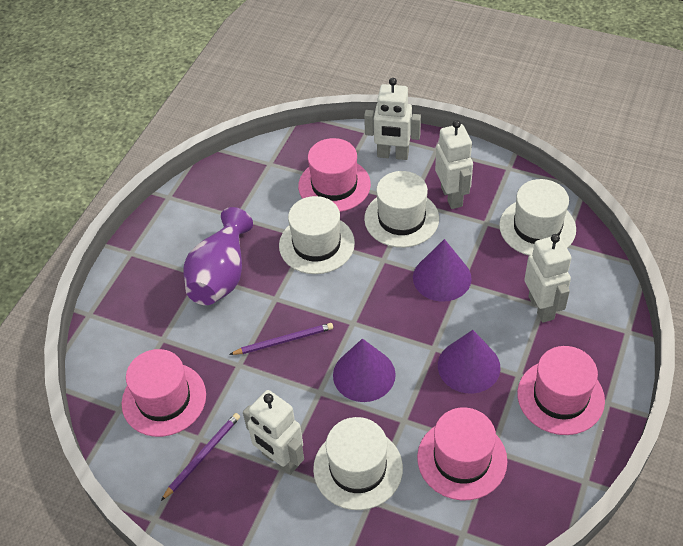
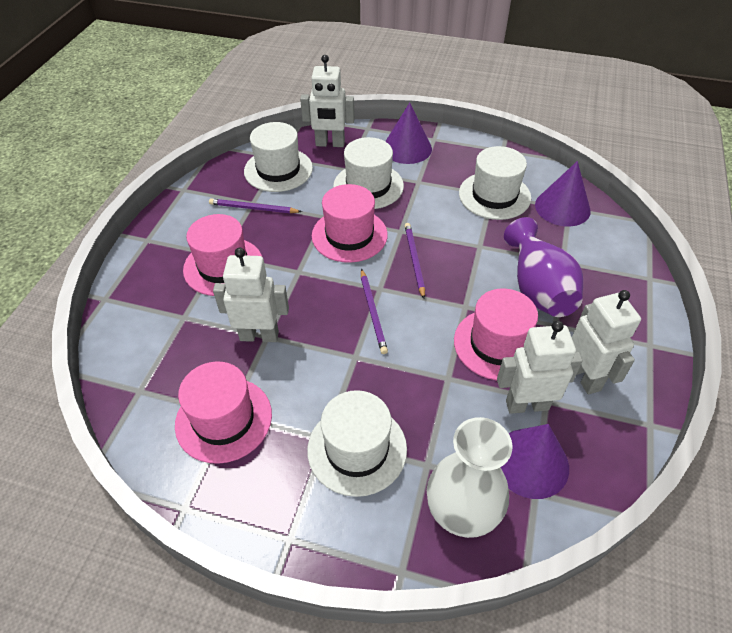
purple pencil: [161,413,240,501] [229,323,333,355] = 2 -> [209,198,302,213] [361,269,388,354] [405,223,425,299] = 3
white vase: none = 0 -> [427,417,512,538] = 1

